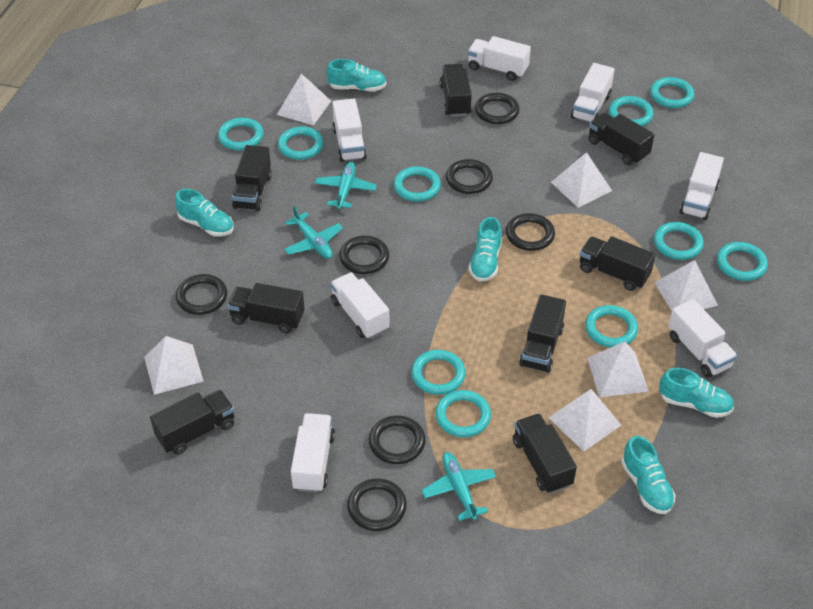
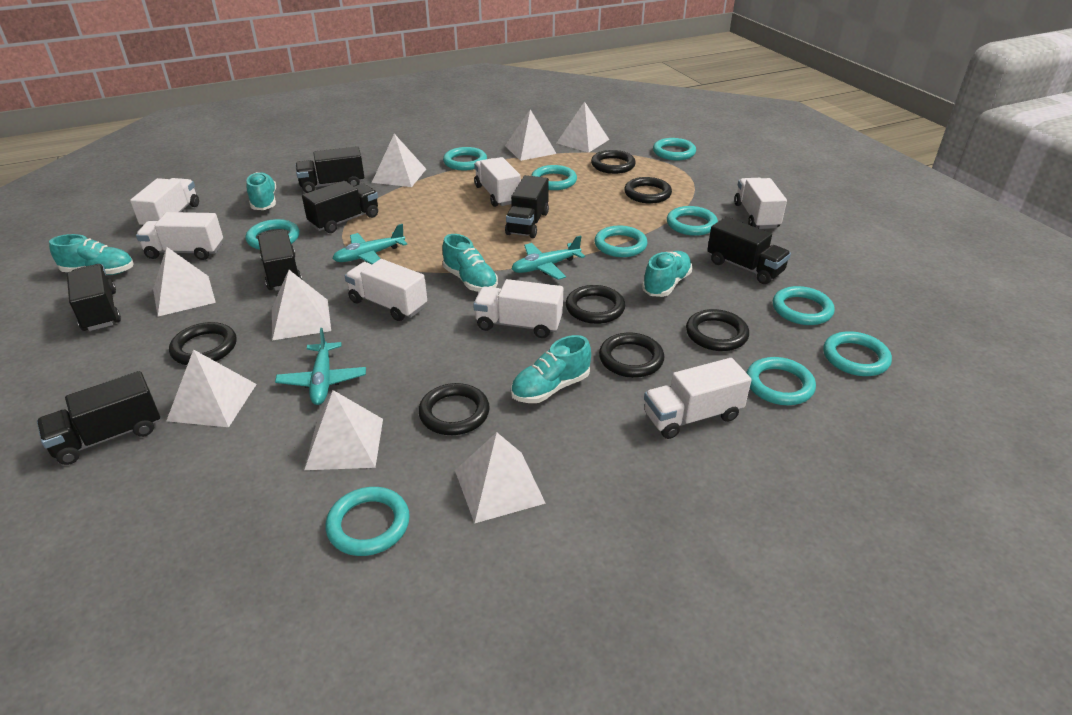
black truck: [150,390,234,455] [227,283,305,333] [232,145,272,211] [439,64,472,117] [513,414,577,494] [519,294,566,373] [580,236,656,291] [589,113,654,165] = 8 -> [37,371,160,465] [67,264,121,331] [258,229,302,291] [295,146,364,193] [302,181,378,233] [505,175,549,238] [707,217,791,284] = 7
white pyramid: [144,336,204,395] [277,74,331,125] [549,389,621,451] [551,152,612,208] [587,341,649,397] [654,260,718,311] = 6 -> [153,247,216,316] [166,349,257,427] [272,270,331,341] [304,390,383,470] [372,134,426,187] [455,432,546,524] [505,109,557,161] [557,101,609,153] = 8

